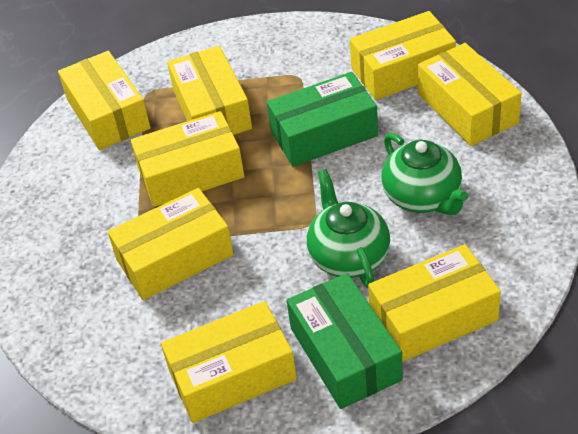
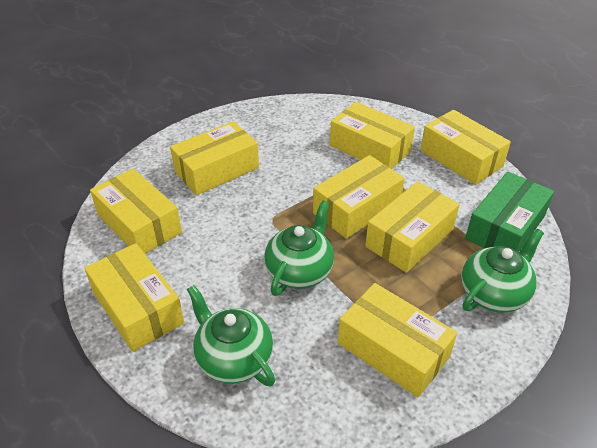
green box: [267,72,378,167] [287,273,403,409] = 2 -> [465,172,554,253] = 1
green teapot: [307,169,390,288] [381,132,468,215] = 2 -> [187,285,275,386] [264,200,334,296] [461,229,544,313] = 3

